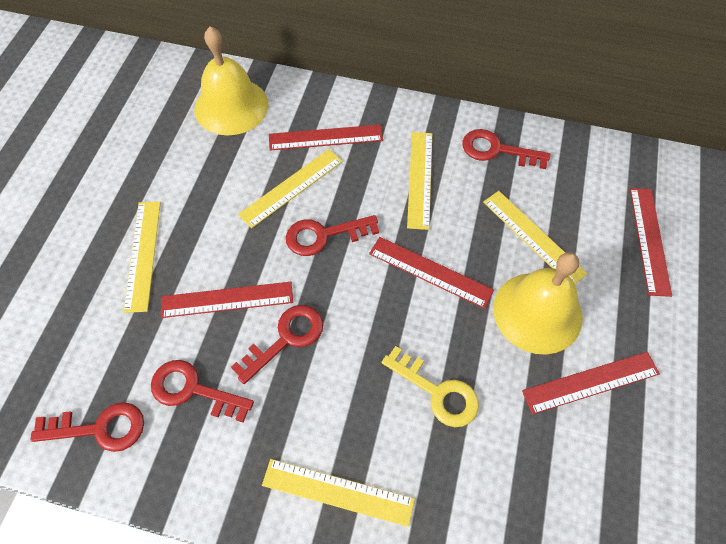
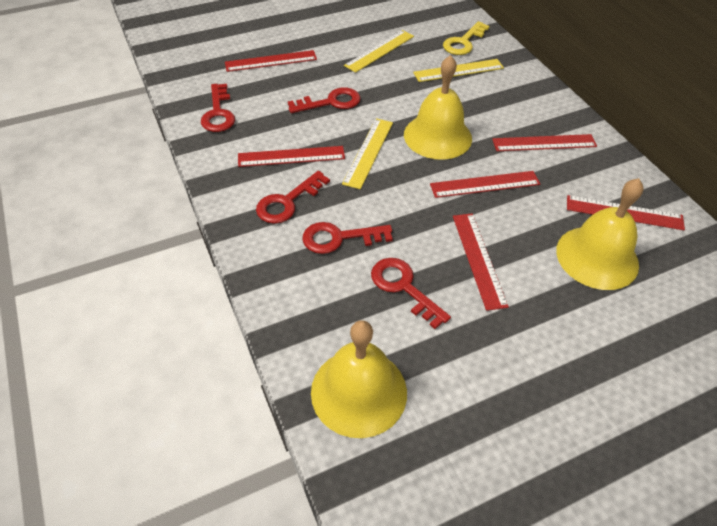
red ruler: [161,282,293,318] [269,125,383,151] [369,237,494,309] [522,352,660,414] [630,188,672,297] = 5 -> [225,50,317,72] [238,146,345,167] [430,171,540,198] [453,213,509,311] [492,134,597,151] [567,195,685,230] = 6
yellow bell: [194,26,268,135] [493,252,583,355] = 2 -> [311,320,407,438] [404,55,472,160] [556,178,644,290] = 3
yellow ruler: [124,201,161,313] [238,149,343,228] [262,459,415,527] [407,132,432,230] [483,191,588,284] = 5 -> [342,118,393,189] [344,30,414,73] [413,59,504,82] = 3

